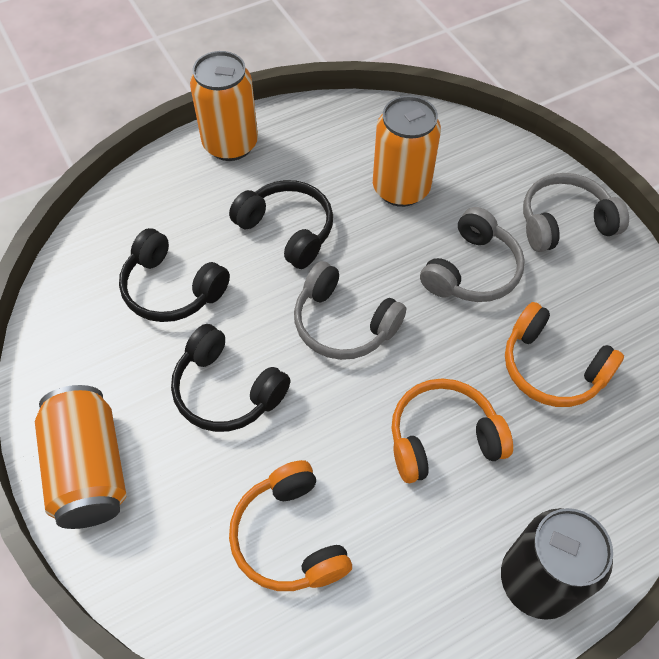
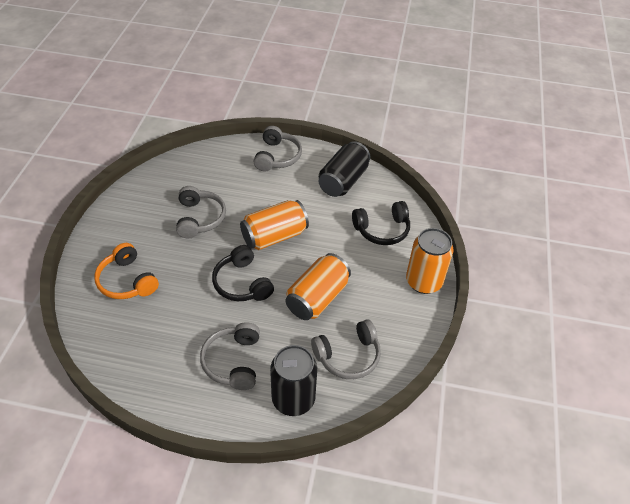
black can: [501,508,613,620] = 1 -> [270,345,317,416] [319,141,370,197] = 2
black headphones: [119,228,230,322] [171,324,290,432] [229,180,333,269] = 3 -> [212,245,274,301] [352,201,410,245] = 2
grey headphones: [294,261,406,360] [420,207,525,302] [523,173,629,252] = 3 -> [176,186,226,238] [200,322,260,390] [253,126,302,171] [311,319,381,379] = 4
orange headphones: [229,460,352,591] [391,378,513,483] [505,302,624,407] = 3 -> [94,243,159,299] = 1

